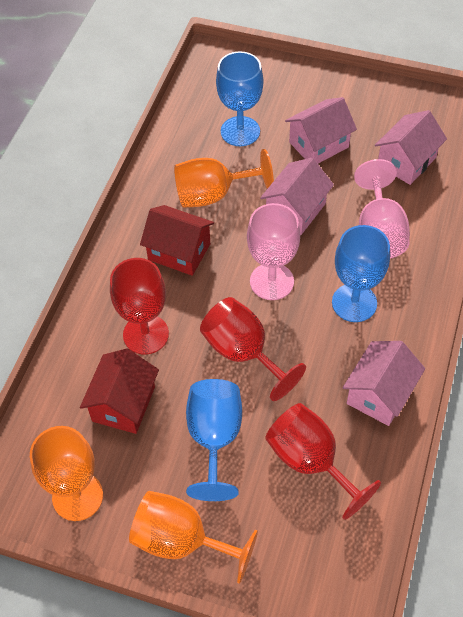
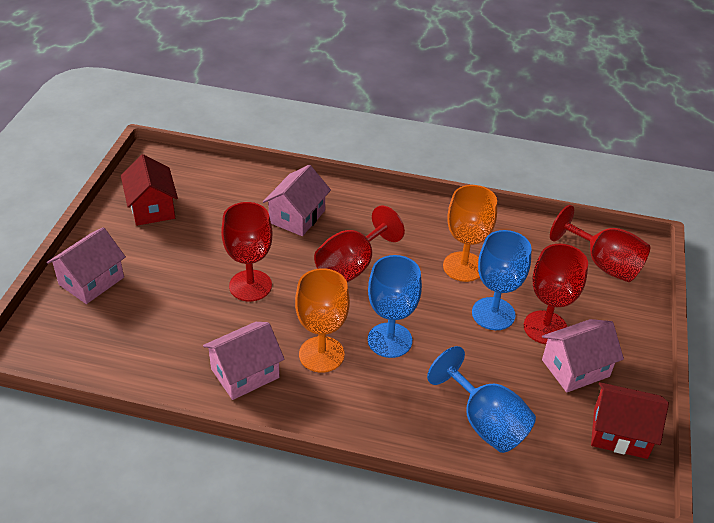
orange goblet: [30,426,103,521] [129,491,258,584] [174,149,274,208] = 3 -> [295,268,350,373] [443,185,497,282] = 2
pink goblet: [247,203,300,300] [354,159,410,259] = 2 -> none = 0
red goblet: [110,258,169,354] [200,297,306,401] [265,403,381,520] = 3 -> [221,202,273,301] [314,205,405,282] [524,244,588,344] [550,205,650,282] = 4

